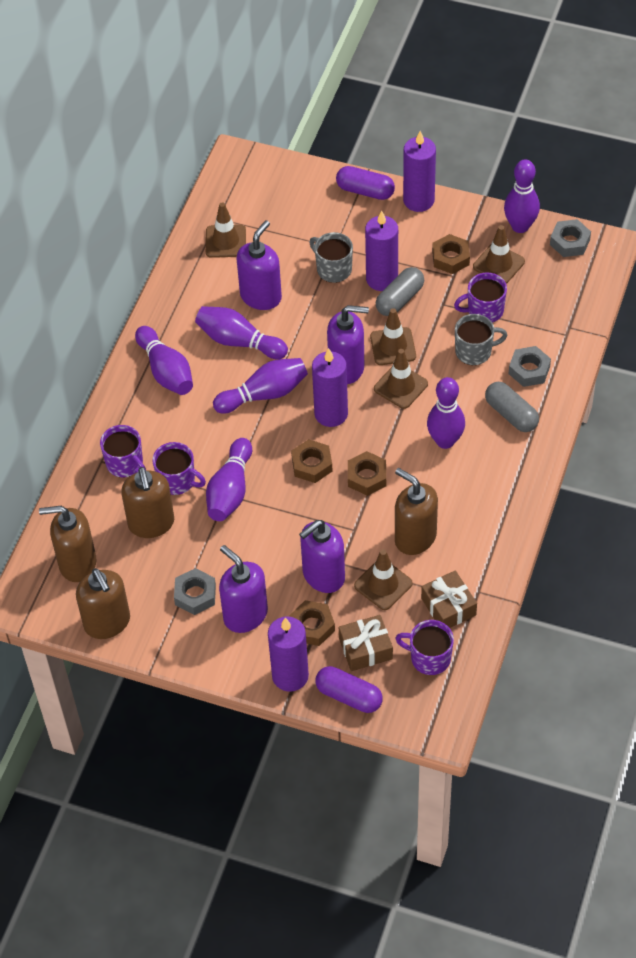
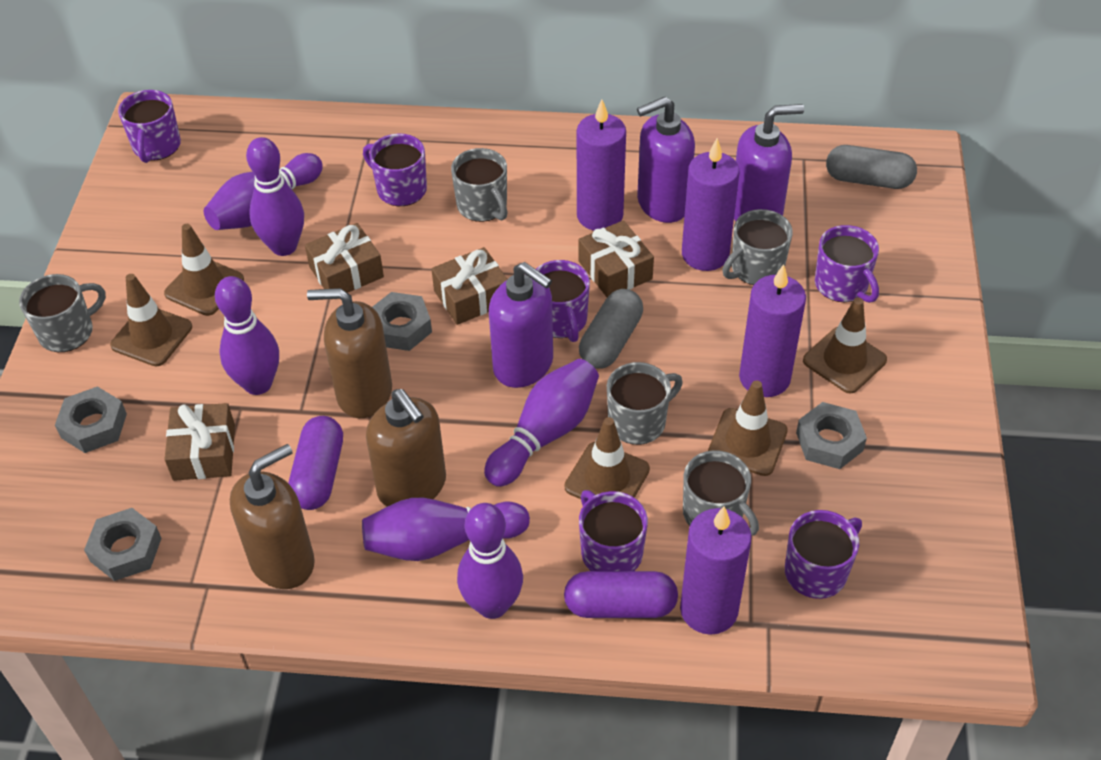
brown gift: [339,615,393,671] [421,570,477,628] = 2 -> [164,403,235,481] [305,223,384,293] [431,247,508,325] [579,220,654,297] = 4
brown nut: [289,600,335,646] [291,439,333,483] [348,451,386,496] [432,234,470,274] = 4 -> none = 0
brown soap dispenser: [39,506,96,582] [76,568,130,639] [121,467,174,538] [395,468,438,555] = 4 -> [230,444,315,589] [307,288,392,418] [366,389,446,506] = 3
grey mug: [309,232,353,283] [455,314,507,365] = 2 -> [19,274,106,352] [451,148,508,222] [607,362,683,445] [683,450,759,535] [722,209,793,285] = 5
grey nut: [174,568,216,615] [509,346,551,387] [550,219,591,257] = 3 -> [55,386,127,453] [84,508,162,581] [372,292,432,351] [796,402,867,469] = 4
purple mug: [100,425,146,478] [152,442,206,495] [395,620,454,675] [454,272,507,323] = 4 -> [118,90,181,163] [363,133,427,206] [536,260,590,342] [579,490,648,571] [785,510,862,599] [815,225,879,303] = 6
purple soap dispenser: [219,545,268,633] [236,220,282,310] [299,520,345,593] [327,305,369,384] = 4 -> [489,262,553,388] [637,97,695,223] [734,104,804,221] = 3

